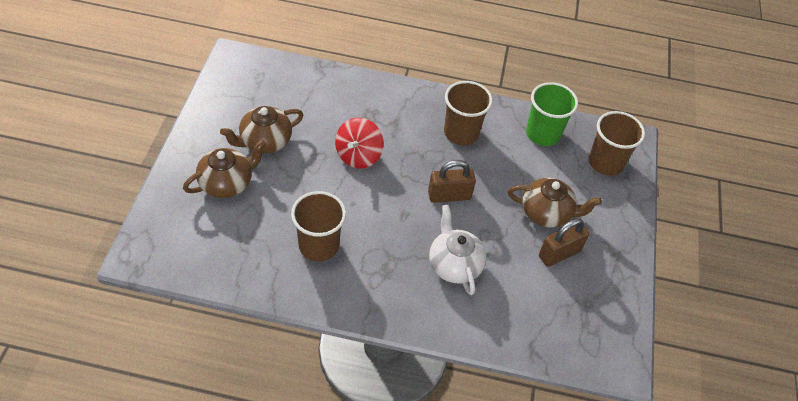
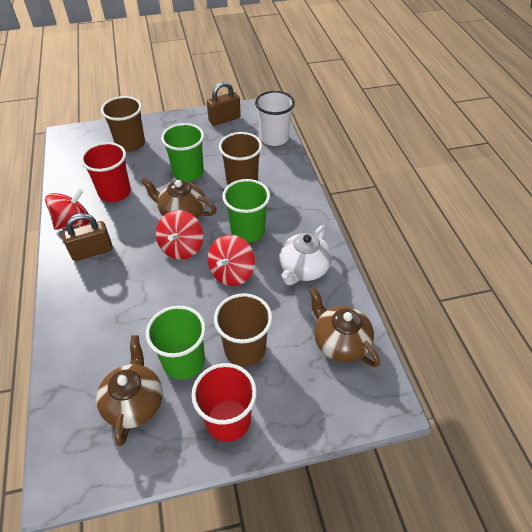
green cup: [526,82,578,146] = 1 -> [146,305,206,380] [161,123,204,181] [222,179,270,242] = 3
red cup: none = 0 -> [81,142,131,202] [192,363,257,442] = 2
red spinning top: [335,117,384,169] = 1 -> [45,188,90,230] [156,210,203,260] [208,235,255,286] = 3
white cup: none = 0 -> [255,91,295,146] = 1

